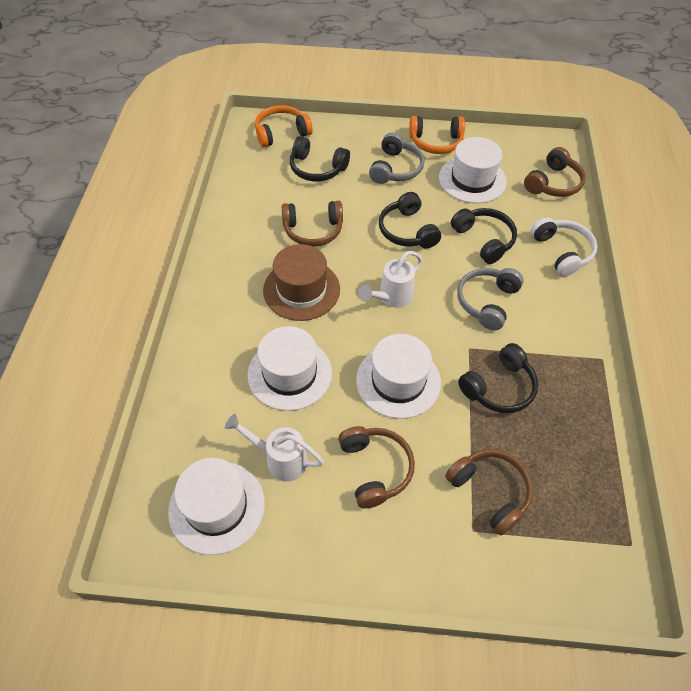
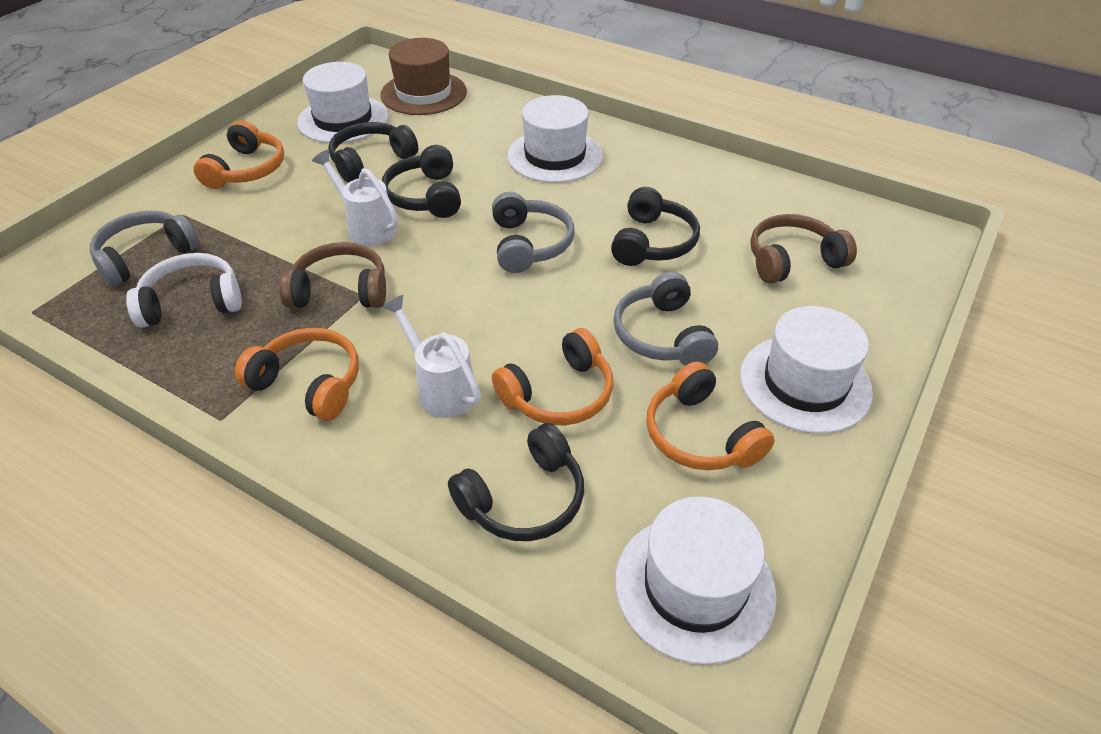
brown headphones: [282,201,343,247] [338,426,415,508] [445,449,533,535] [524,147,586,197] = 4 -> [279,242,386,308] [750,214,857,284] = 2
grey headphones: [369,132,425,184] [457,268,524,330] = 2 -> [90,211,199,286] [492,192,574,273] [613,272,718,365] = 3
orange headphones: [255,105,313,147] [409,116,465,154] = 2 -> [193,120,284,189] [235,328,359,421] [492,328,613,425] [646,361,775,470] = 4

